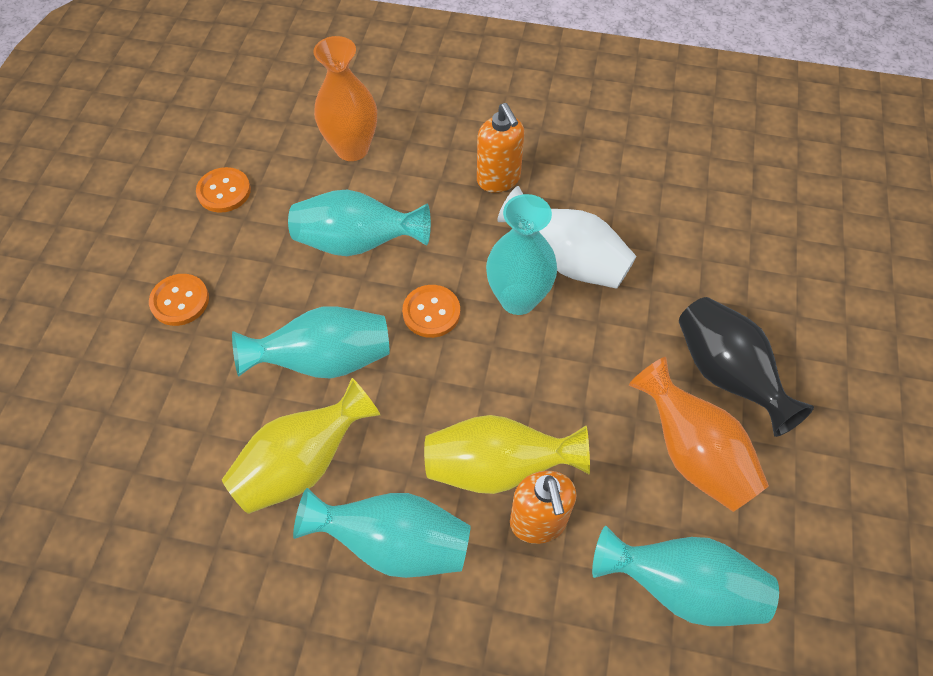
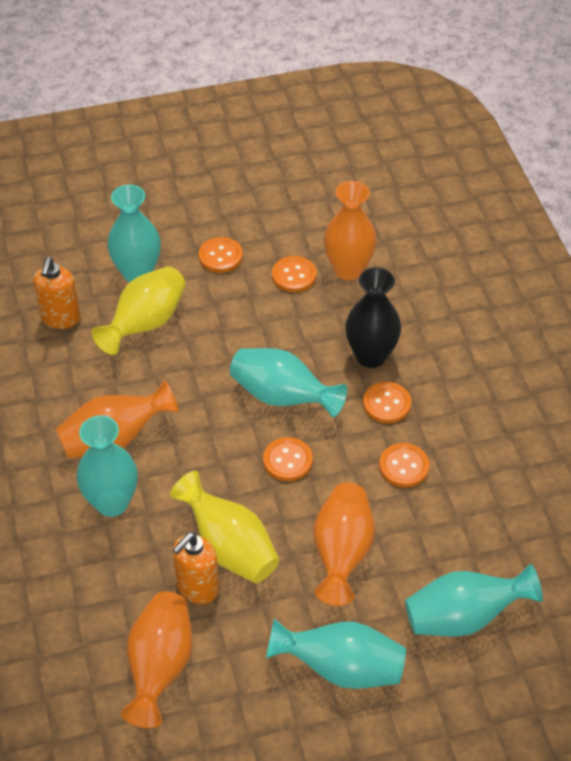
orange button: [149,274,209,326] [196,167,251,213] [402,285,460,338] = 3 -> [199,237,243,273] [263,437,313,481] [272,256,316,292] [363,382,411,423] [379,443,429,487] = 5
orange vase: [313,36,377,161] [629,357,769,512] = 2 -> [56,380,179,459] [121,591,193,728] [313,482,375,606] [324,181,377,280] = 4
white vase: [497,186,637,289] = 1 -> none = 0

